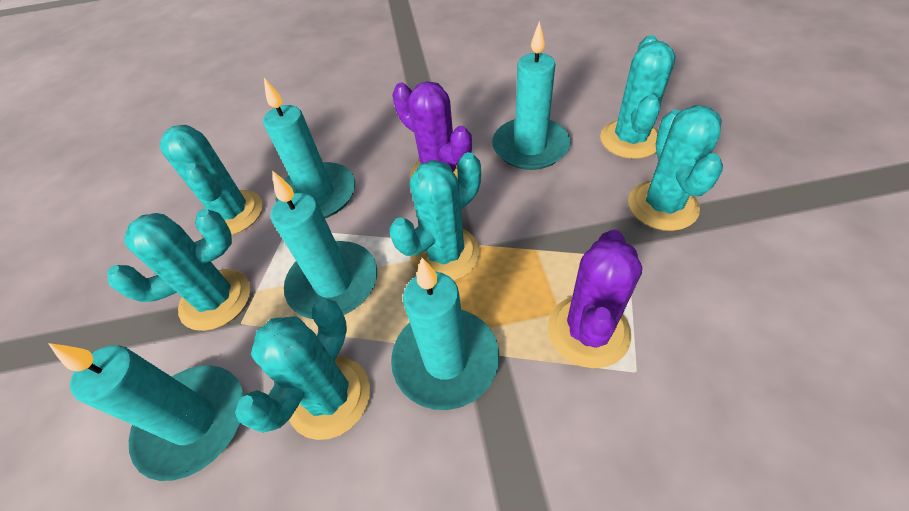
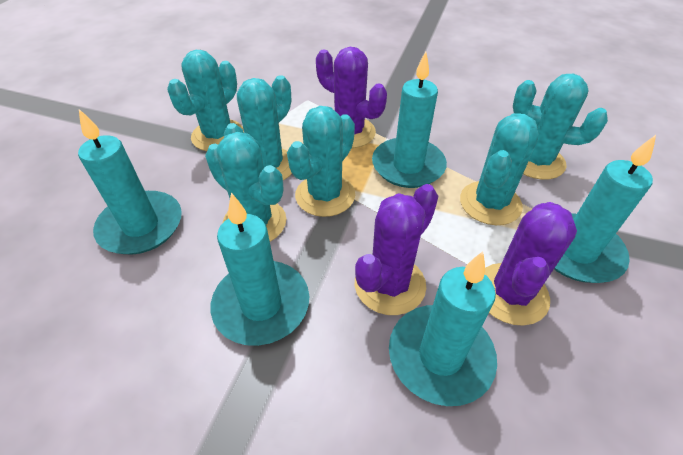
purple cactus: [392,81,472,179] [548,230,642,368] = 2 -> [316,47,387,148] [355,184,438,315] [485,202,577,326] = 3

